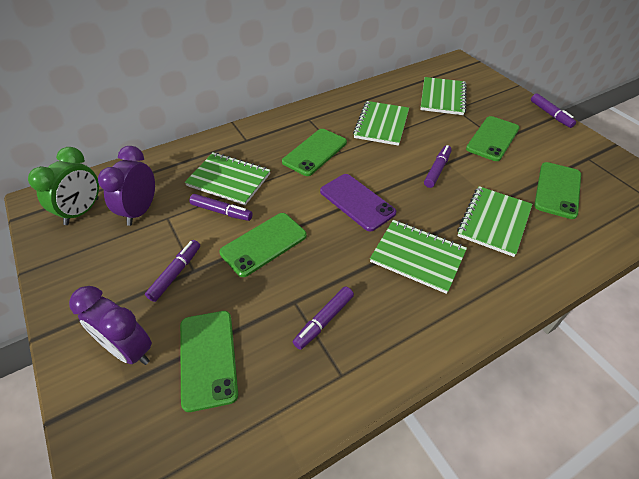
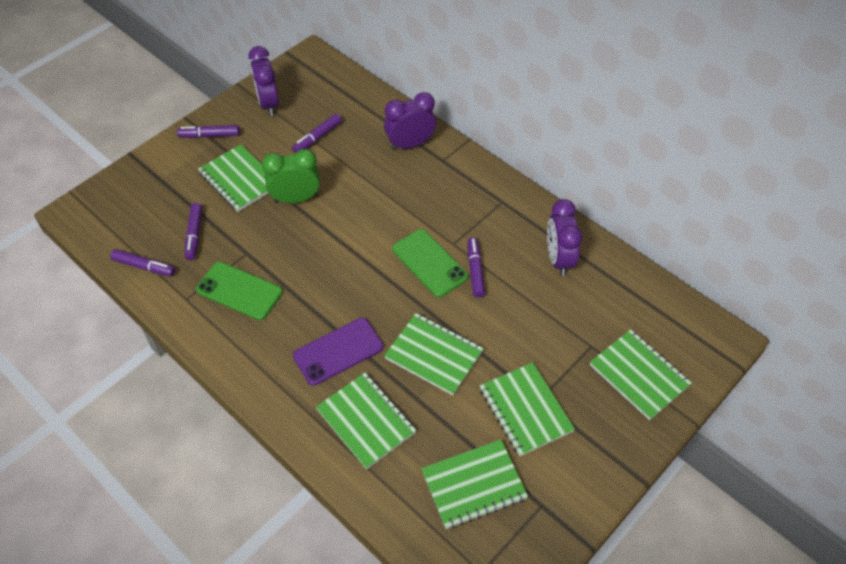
green notebook: [185,152,270,205] [353,101,409,146] [370,220,467,294] [420,77,467,115] [457,186,532,257] = 5 -> [198,144,268,212] [316,373,416,470] [384,313,484,395] [421,440,528,529] [480,362,575,456] [590,329,692,420] = 6
green phone: [180,311,238,412] [219,213,307,277] [282,129,347,176] [466,116,520,161] [534,162,581,219] = 5 -> [196,262,283,320] [392,229,468,297] = 2
purple clock: [69,286,152,365] [98,146,155,226] = 2 -> [248,46,279,116] [384,92,436,150] [547,199,582,276] = 3

